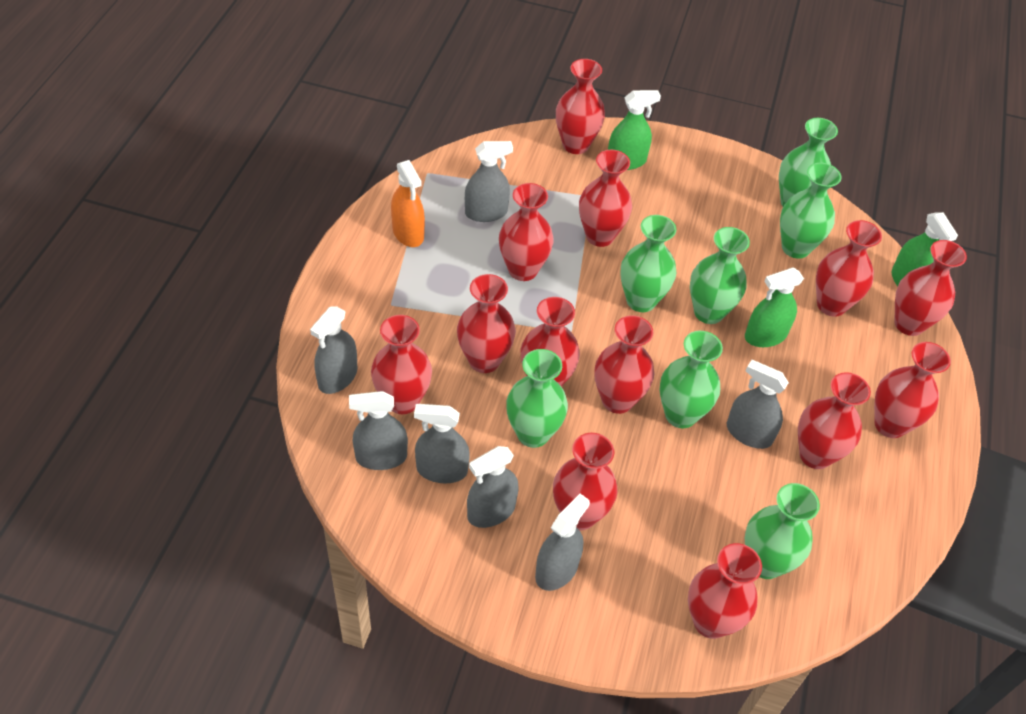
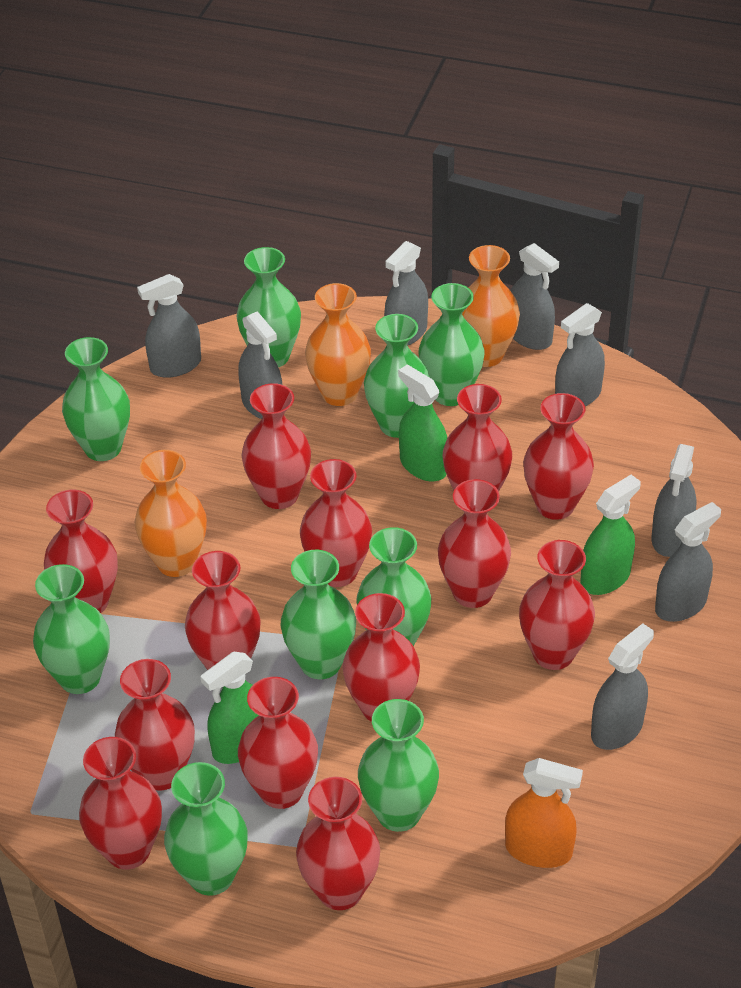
green vase: [506,349,568,448] [620,215,677,312] [659,331,723,428] [690,227,750,324] [745,483,820,579] [779,118,838,206] [780,163,841,259] = 7 -> [33,564,110,694] [62,337,130,461] [164,762,248,896] [237,247,301,367] [281,550,356,679] [356,527,432,646] [358,699,439,832] [364,314,430,438] [418,283,485,406] = 9
grey spray bottle: [310,307,357,394] [349,391,408,470] [414,404,470,483] [465,141,513,222] [467,446,519,528] [535,494,590,591] [727,360,789,449] = 7 -> [137,274,201,378] [238,311,282,419] [384,241,428,346] [511,243,559,350] [555,303,605,407] [591,623,654,750] [652,444,696,557] [655,502,721,622] = 8
orange vase: none = 0 -> [135,450,207,577] [305,283,371,406] [462,245,520,367] = 3

